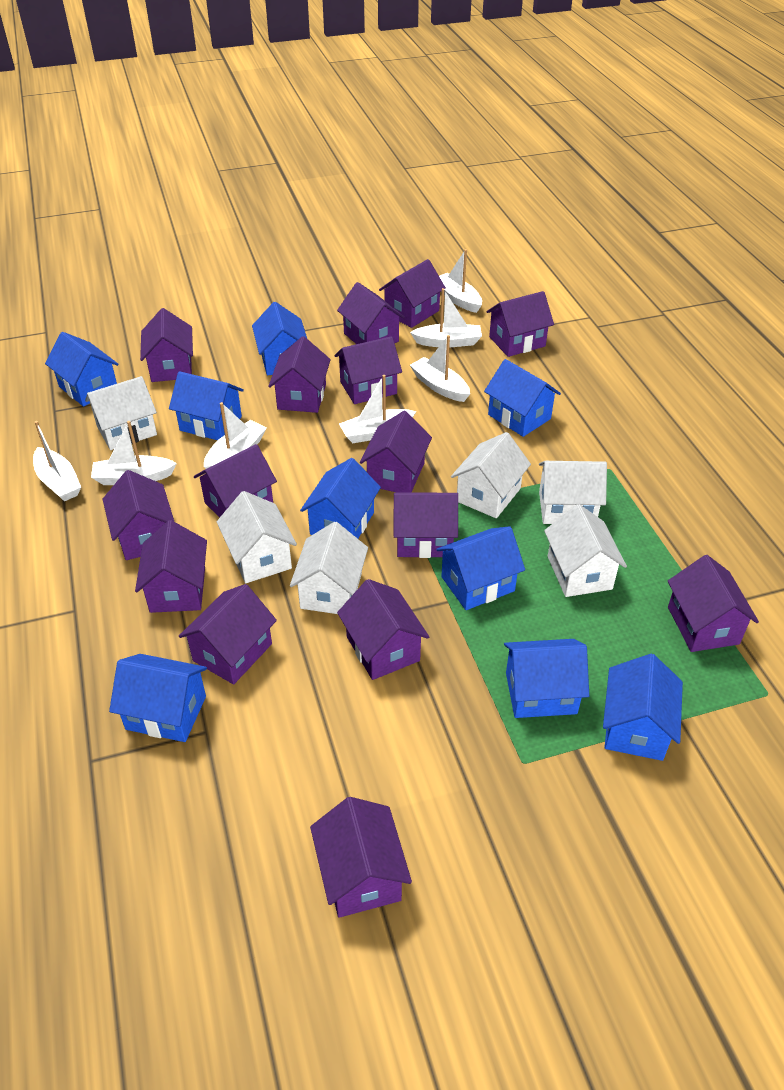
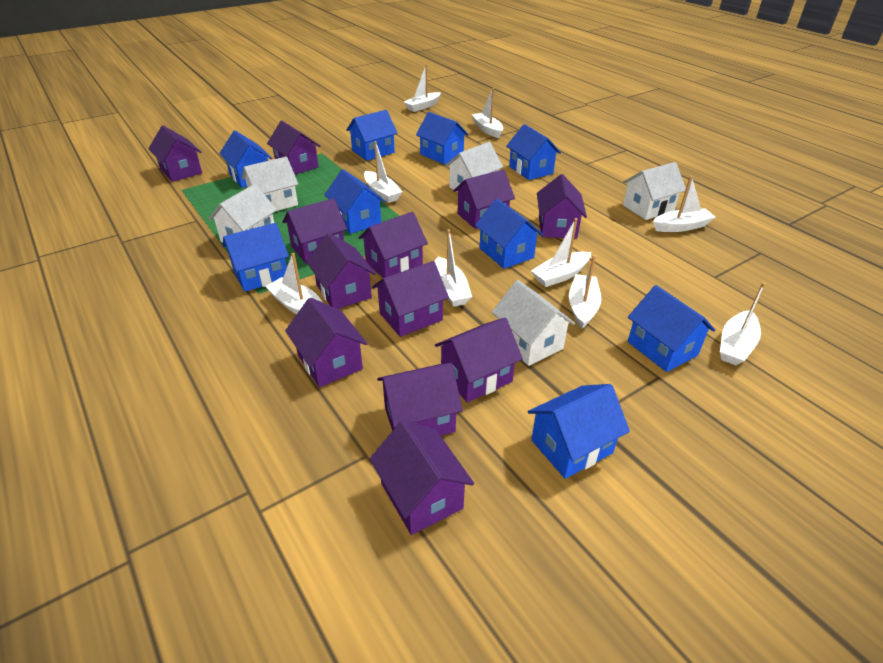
purple house: [103,470,174,560] [135,520,207,613] [140,308,193,382] [179,584,277,685] [194,444,277,518] [268,336,331,413] [310,797,412,918] [334,336,402,404] [337,282,405,344] [337,579,429,680] [360,411,432,493] [379,259,446,328] [394,493,458,558] [486,291,554,357] [668,555,759,652] = 15 -> [148,126,202,182] [267,121,320,175] [282,198,347,264] [285,298,367,387] [306,233,376,309] [359,212,428,278] [370,420,474,535] [372,261,449,337] [377,363,463,436] [435,318,523,403] [454,169,515,229] [537,174,587,238] = 12
white boat: [33,421,81,501] [91,421,177,485] [204,402,267,469] [339,375,416,443] [410,288,482,347] [410,335,470,402] [439,249,482,313] = 7 -> [265,253,322,315] [364,141,403,203] [404,64,441,112] [434,229,472,307] [472,88,503,138] [531,218,591,287] [569,255,601,329] [653,176,715,232] [720,282,766,365] = 9
white house: [85,376,157,450] [217,491,297,583] [290,522,368,614] [451,432,531,518] [539,461,607,524] [544,504,627,597] = 6 -> [208,184,277,243] [242,156,298,211] [445,142,503,192] [492,280,575,366] [623,162,686,220] = 5

